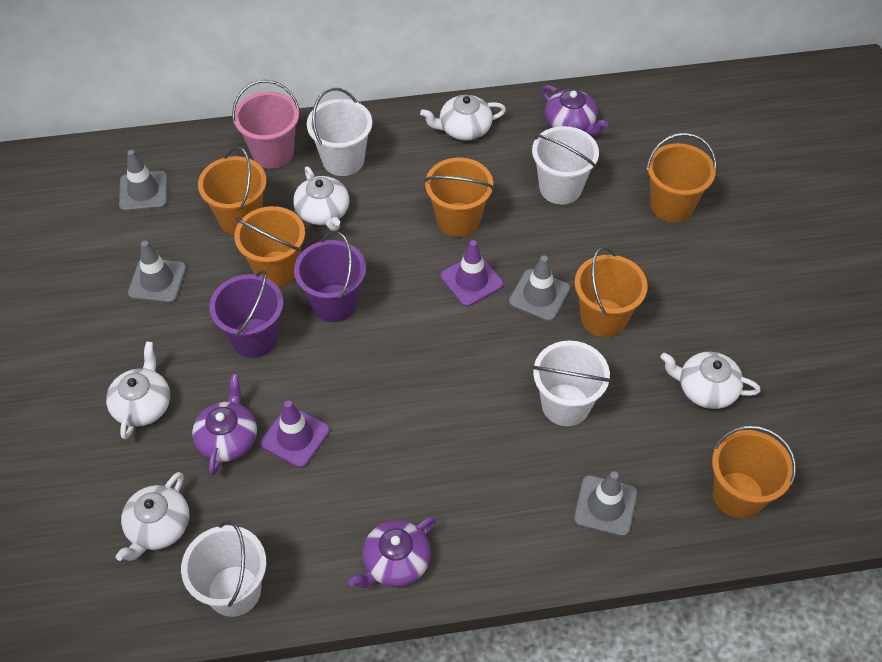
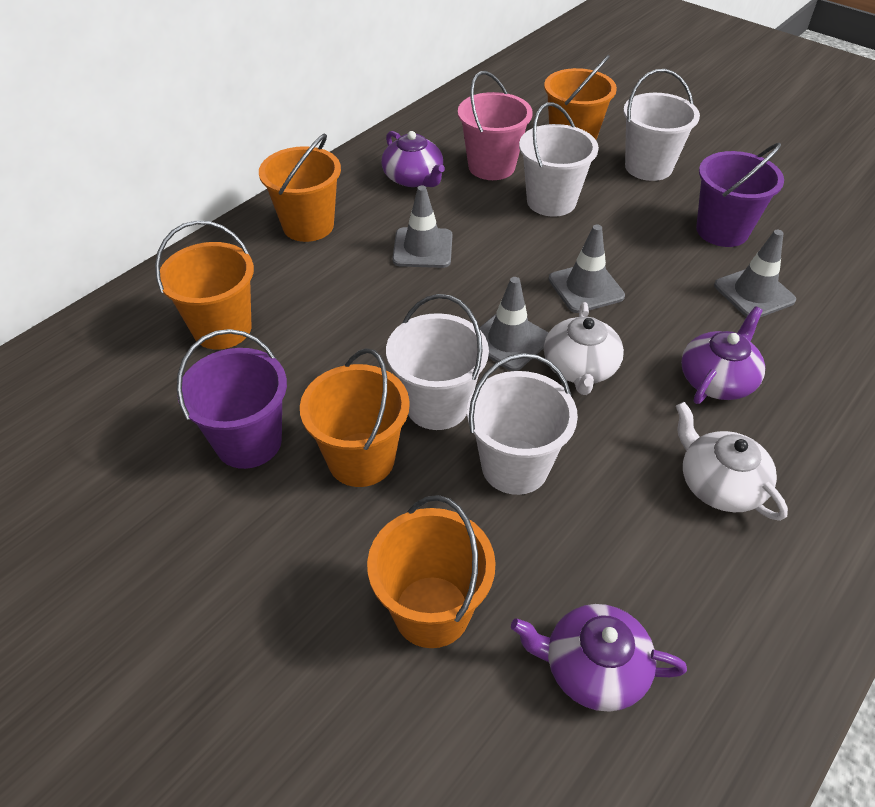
orange bucket: [198,146,267,235] [234,206,305,287] [424,158,495,237] [575,246,648,337] [646,132,717,222] [712,425,796,518] = 6 -> [155,220,254,350] [259,134,341,242] [300,348,410,487] [367,495,496,648] [544,55,617,140] = 5
purple traffic cone: [261,400,330,468] [440,240,503,306] = 2 -> none = 0
white teapot: [106,341,170,440] [116,472,189,561] [293,166,349,231] [420,95,506,141] [660,352,761,409] = 5 -> [544,302,624,395] [676,402,788,521] = 2

